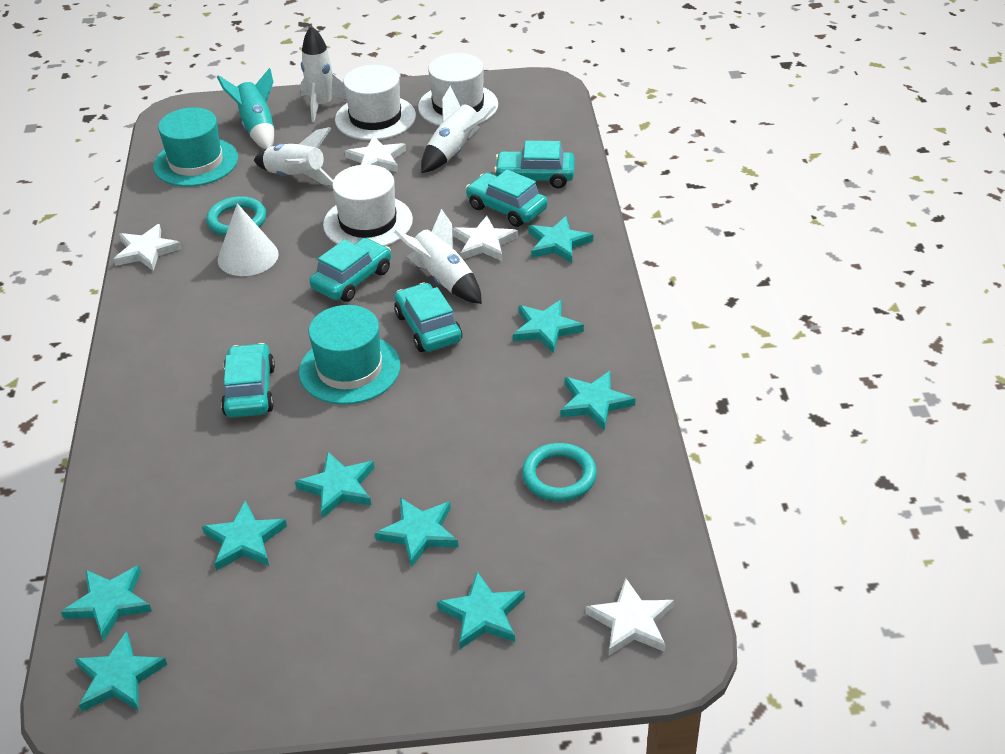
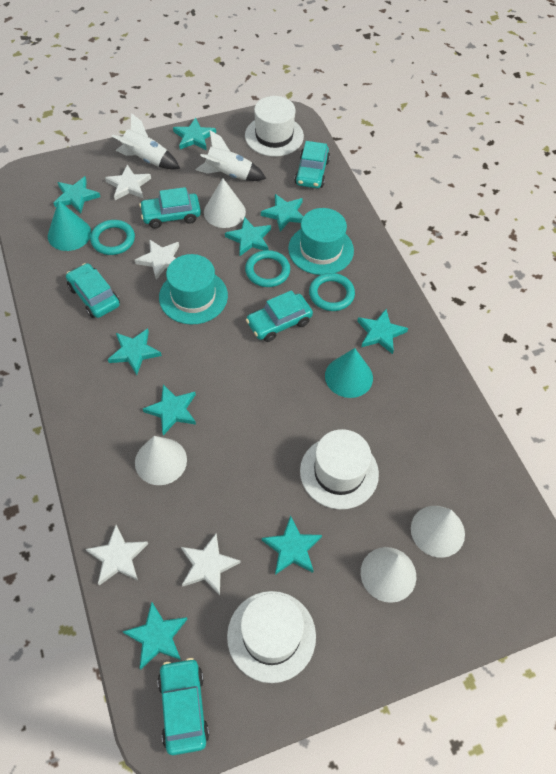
turquoise cone: none = 0 -> [48,200,91,251] [325,348,373,398] = 2
turquoise ring: [206,196,266,236] [522,443,597,501] = 2 -> [90,220,135,255] [245,250,290,287] [309,273,355,311] = 3
turquoise rocket: [217,68,274,149] = 1 -> none = 0
white cone: [218,203,279,276] = 1 -> [135,436,187,485] [204,178,246,228] [361,547,416,603] [411,506,465,558] = 4
white rocket: [254,127,333,186] [301,26,347,122] [394,209,482,304] [421,86,496,173] = 4 -> [112,113,180,169] [196,130,266,181] = 2

